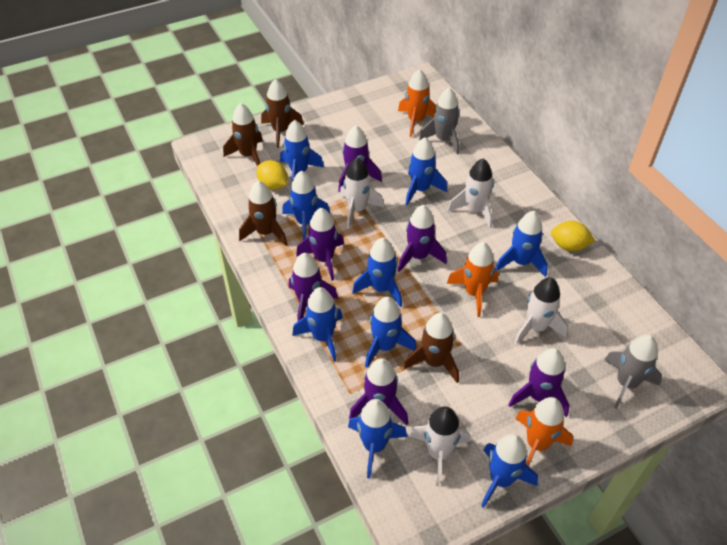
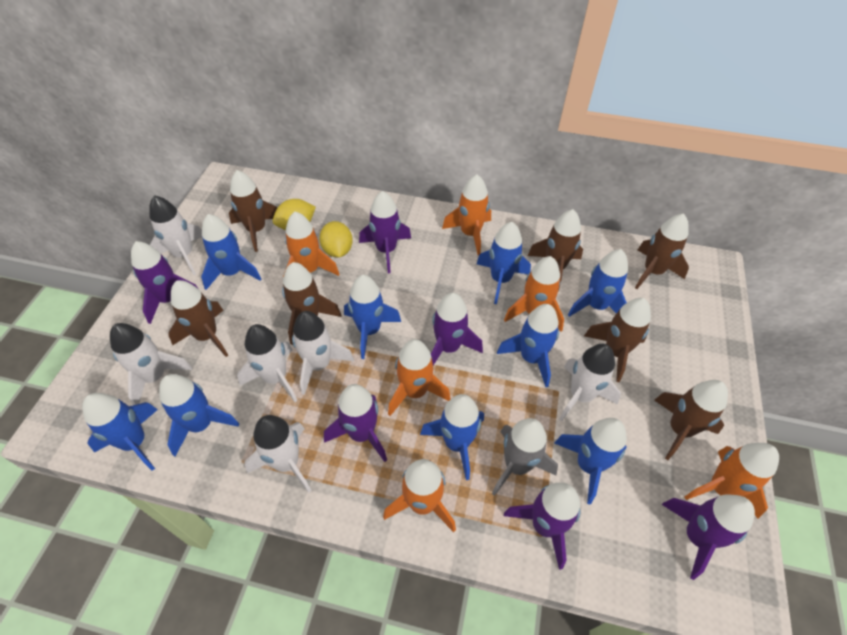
brown rocket: [223,103,263,167] [239,181,287,246] [261,79,304,148] [404,313,459,383] = 4 -> [168,280,228,357] [229,170,278,252] [282,262,342,345] [528,209,583,291] [584,298,651,382] [635,213,689,289] [654,380,728,460] = 7
grey rocket: [419,87,460,154] [604,335,662,409] = 2 -> [492,418,558,496] = 1
orange rocket: [398,69,436,137] [447,242,498,317] [515,397,573,466] = 3 -> [283,212,339,278] [383,459,456,532] [388,339,451,416] [442,174,491,256] [504,256,564,331] [685,443,779,519] = 6
white rocket: [340,158,384,229] [409,406,470,486] [448,158,494,228] [514,277,568,344] = 4 -> [110,323,192,405] [149,195,202,275] [237,324,297,402] [245,415,312,493] [292,311,354,395] [559,344,621,421] = 6

